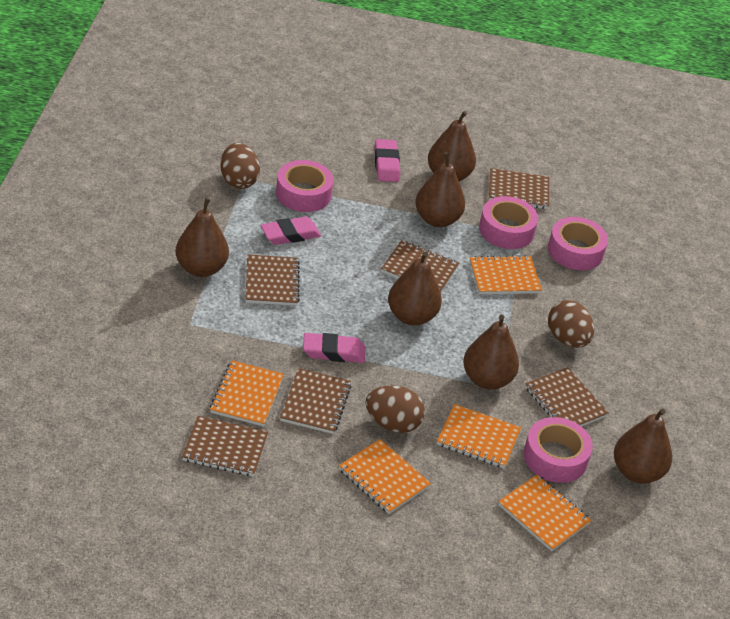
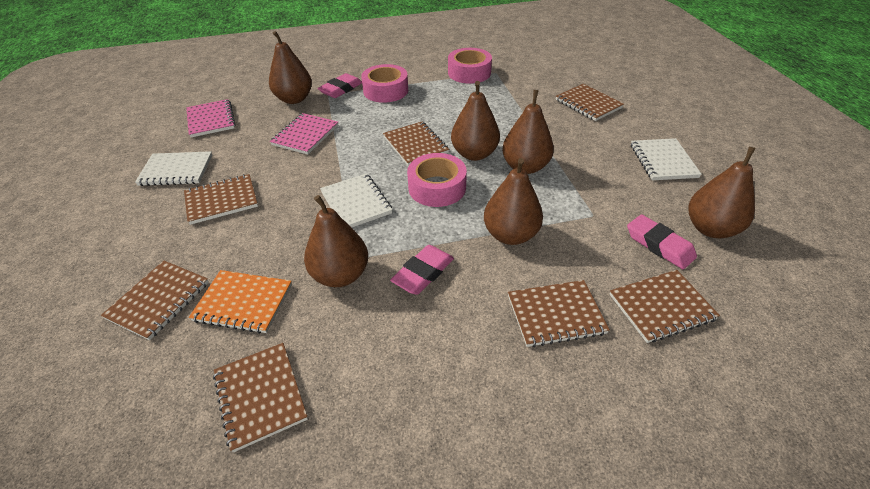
brown egg: [220,143,260,189] [366,386,425,433] [548,300,594,348] = 3 -> none = 0
brown notebook: [182,416,268,477] [245,254,300,306] [280,368,351,434] [381,240,459,293] [489,168,549,209] [525,367,609,427] = 6 -> [101,261,209,341] [184,174,258,225] [213,343,308,453] [383,122,449,166] [508,280,610,347] [556,84,624,121] [610,270,720,343] = 7
orange notebook: [210,361,284,426] [339,439,431,514] [437,404,521,468] [469,255,542,294] [498,475,591,552] = 5 -> [189,270,292,334] = 1
pink notebook: none = 0 -> [186,99,235,137] [270,113,338,154] = 2
pink tape: [276,160,333,212] [479,196,538,249] [524,417,593,483] [548,217,608,270] = 4 -> [361,64,408,103] [407,153,467,207] [448,48,492,84] = 3
white notebook: none = 0 -> [135,151,212,186] [320,173,392,227] [631,138,702,180] = 3

